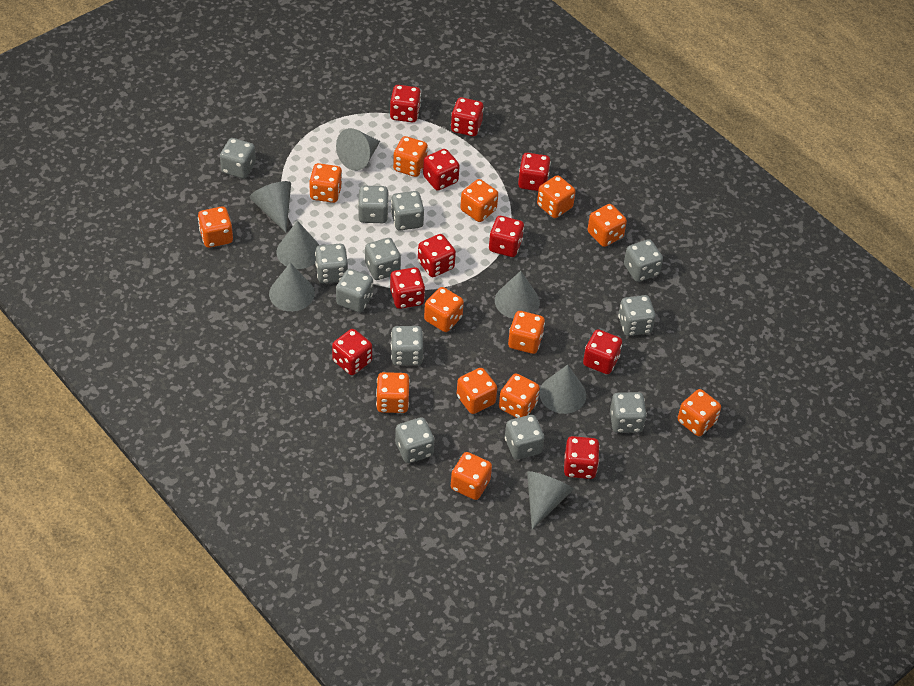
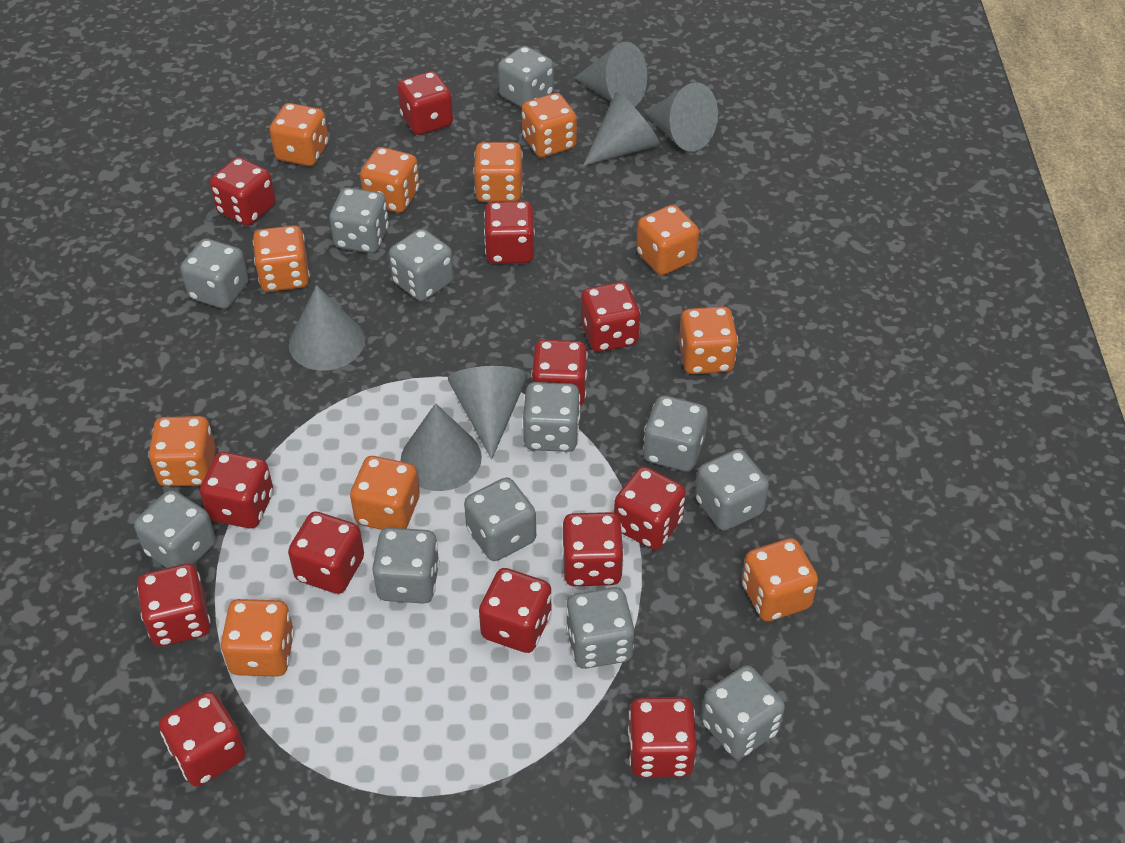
grey cone: [249,181,291,233] [269,263,315,311] [277,221,319,269] [336,128,380,171] [495,271,540,319] [527,471,574,530] [539,365,586,414] = 7 -> [289,285,365,371] [400,403,482,491] [448,366,528,459] [574,42,647,107] [583,92,660,166] [645,82,718,152] = 6
orange dice: [198,206,233,248] [309,163,342,203] [376,372,410,413] [393,136,428,177] [424,287,464,332] [451,452,492,500] [457,368,497,414] [460,179,498,222] [499,373,540,418] [508,311,545,354] [537,175,576,218] [587,204,627,247] [678,389,721,436] = 13 -> [148,416,216,487] [220,599,294,677] [253,225,310,292] [270,103,328,166] [350,456,420,530] [360,147,420,213] [473,142,523,202] [522,93,577,157] [636,205,699,275] [679,306,738,374] [742,538,818,621] = 11
red dice: [332,329,372,375] [390,85,421,122] [390,267,425,309] [418,234,456,277] [423,149,460,191] [451,97,484,136] [489,216,524,257] [518,153,551,191] [564,436,600,479] [583,329,622,374] = 10 -> [137,564,211,646] [159,691,246,787] [200,452,273,528] [210,157,275,226] [288,511,364,594] [397,71,453,135] [479,568,552,653] [484,201,535,264] [531,340,588,407] [562,512,624,586] [581,282,641,352] [614,466,686,550] [628,697,697,777] = 13

